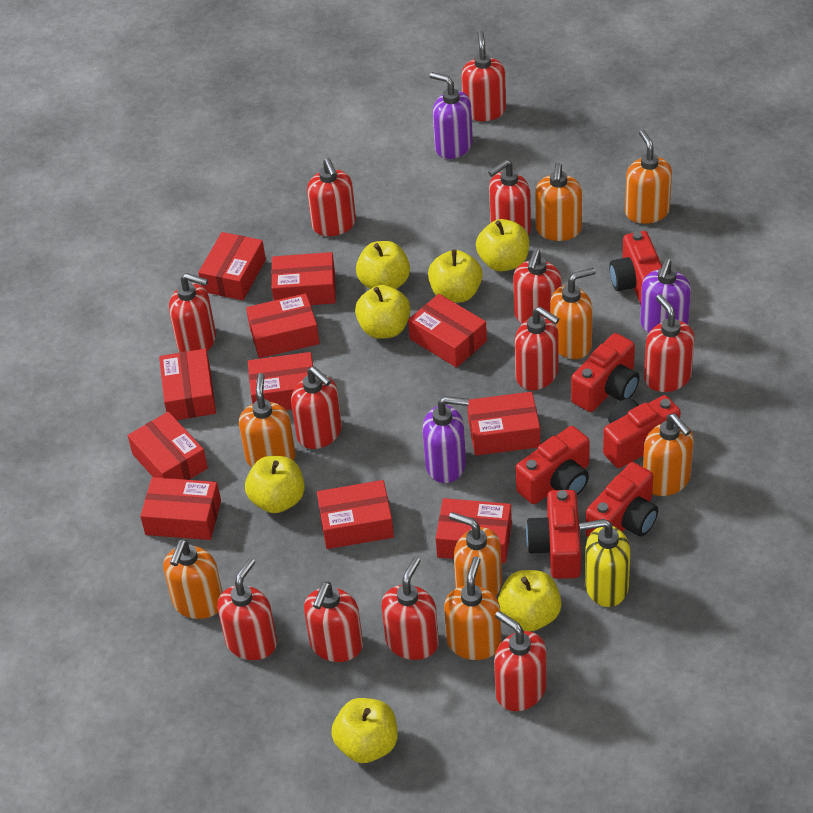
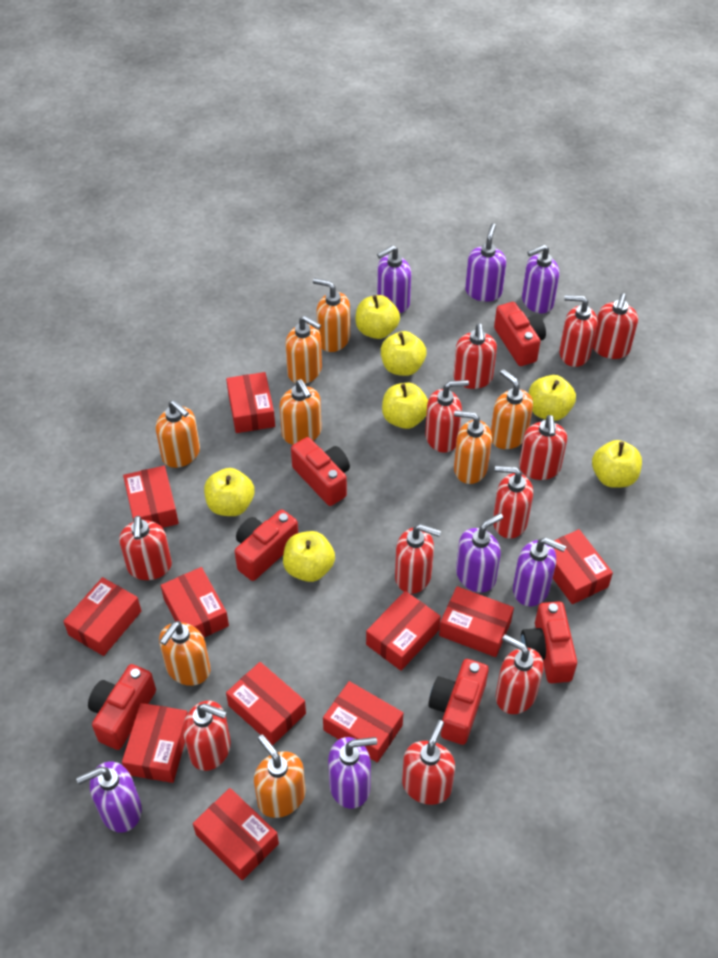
purple soap dispenser: [422,396,469,483] [430,72,473,159] [640,259,691,333] = 3 -> [76,761,142,833] [328,737,377,809] [377,245,411,313] [456,513,503,593] [465,223,506,302] [513,538,566,606] [522,245,559,313] = 7
red soap dispenser: [169,273,216,352] [217,558,277,660] [291,366,342,449] [304,582,363,662] [307,158,356,236] [381,557,439,660] [461,31,506,121] [488,160,531,235] [494,611,547,711] [513,249,562,324] [515,307,559,390] [644,294,695,392] = 12 -> [119,516,172,580] [183,700,231,771] [395,524,441,594] [402,720,455,805] [425,380,469,453] [453,324,497,389] [493,466,533,539] [496,634,544,714] [519,415,567,480] [559,295,597,367] [593,293,638,359] = 11
yellow soap dispenser: [579,519,630,607] = 1 -> none = 0

